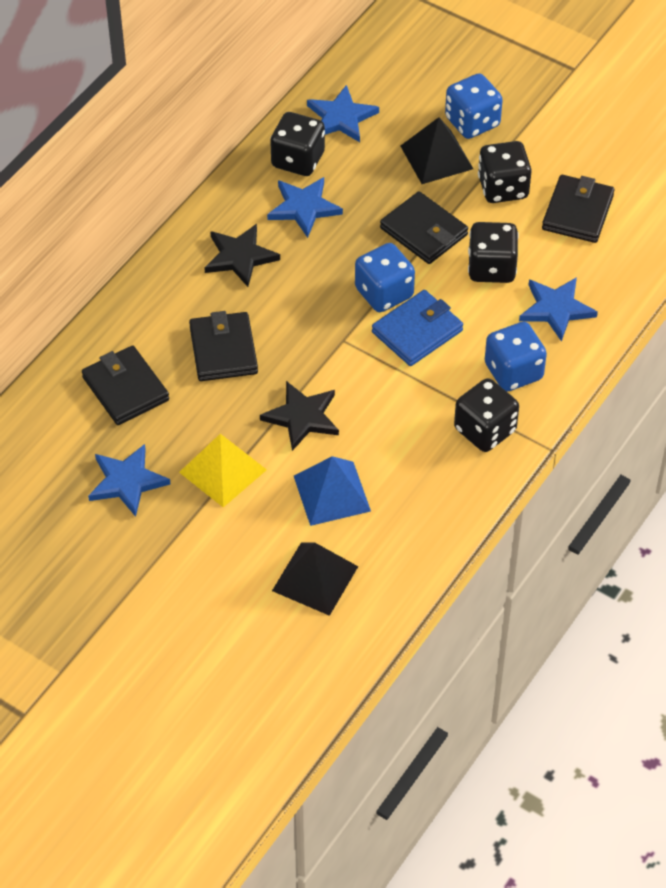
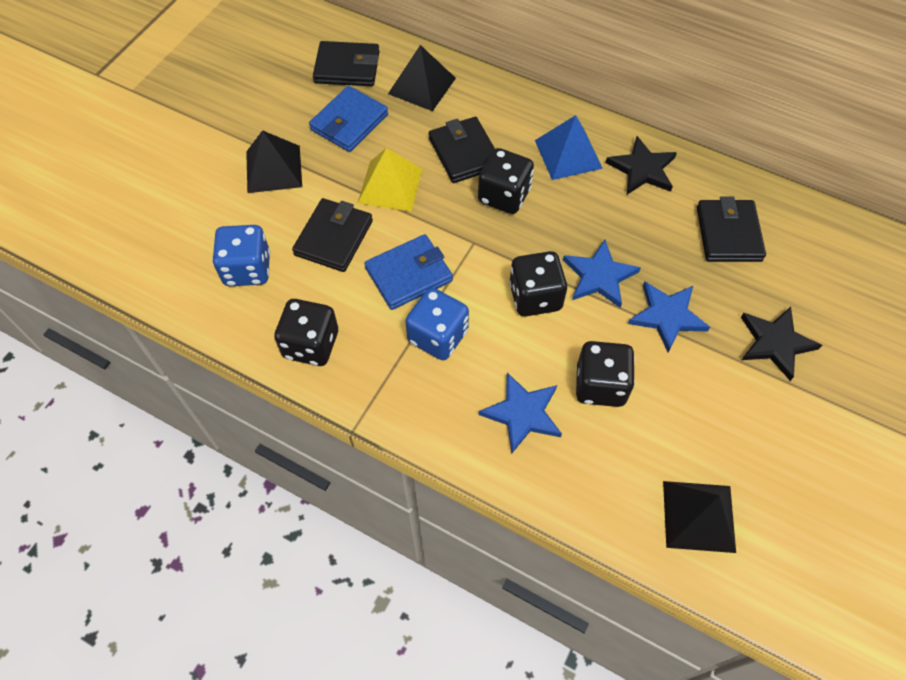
black pyramid: [272,542,358,616] [401,117,473,184] = 2 -> [246,130,302,193] [388,45,456,111] [663,481,736,553] = 3
blue dice: [355,243,415,312] [445,73,503,139] [485,322,547,392] = 3 -> [212,225,270,286] [405,288,469,360] = 2
blue star: [88,444,171,517] [267,177,343,238] [307,85,379,142] [519,277,598,342] = 4 -> [478,372,562,453] [563,240,641,308] [628,281,710,353] = 3
blue wallet: [372,290,463,366] = 1 -> [309,86,388,152] [365,234,453,310] = 2

